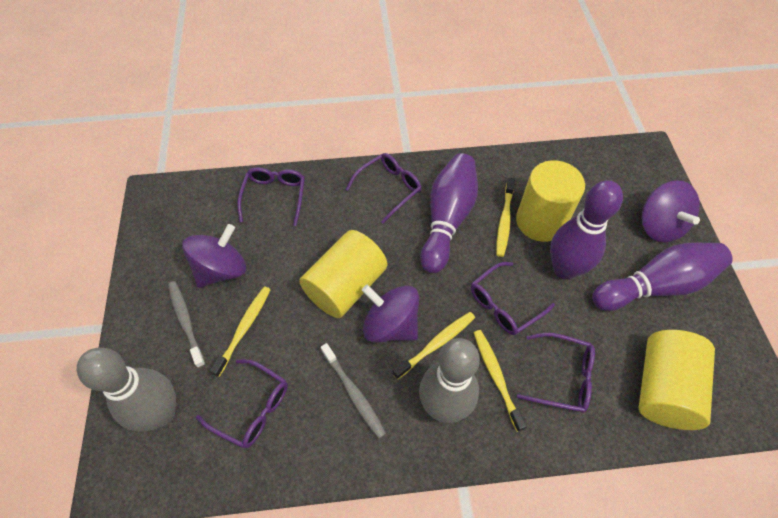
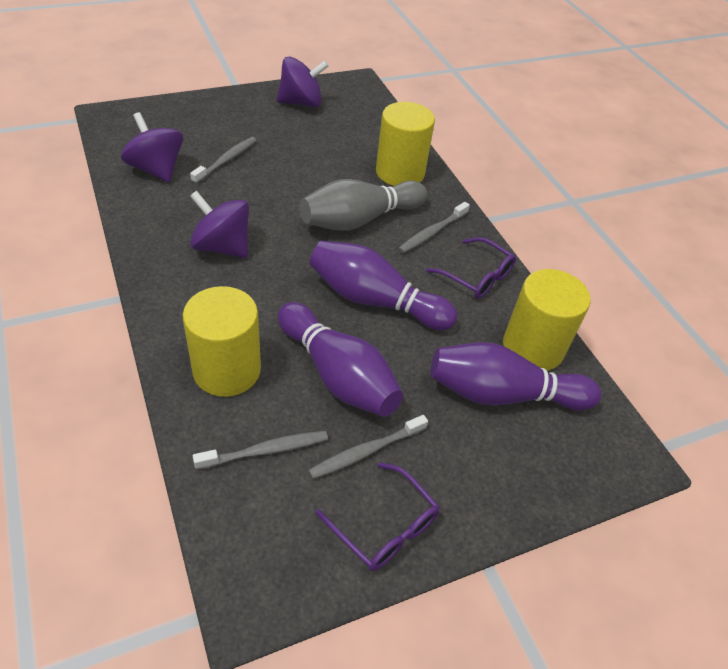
grey bowling pin: [77,347,176,432] [419,338,480,423] = 2 -> [300,179,427,231] = 1
grey toothbrush: [168,281,205,368] [321,343,386,439] = 2 -> [190,137,257,184] [193,431,328,470] [308,415,428,479] [398,202,470,253] = 4
purple glasses: [196,359,288,448] [237,167,305,226] [346,153,421,223] [471,262,555,335] [517,333,595,413] = 5 -> [316,462,440,571] [426,237,516,299] = 2
yellow toothbrush: [210,286,271,377] [393,312,475,380] [474,330,527,432] [496,177,515,257] = 4 -> none = 0

